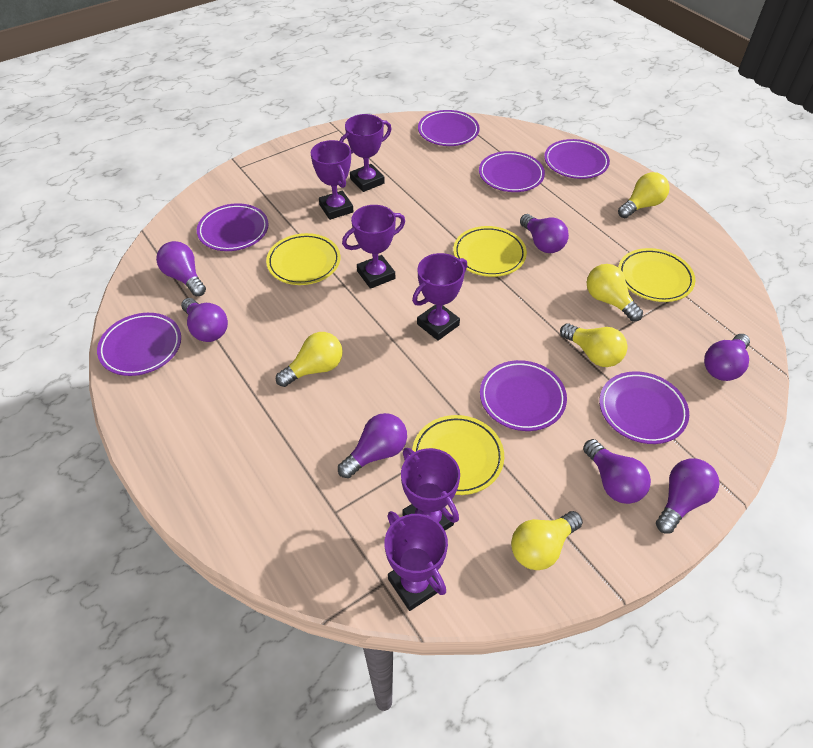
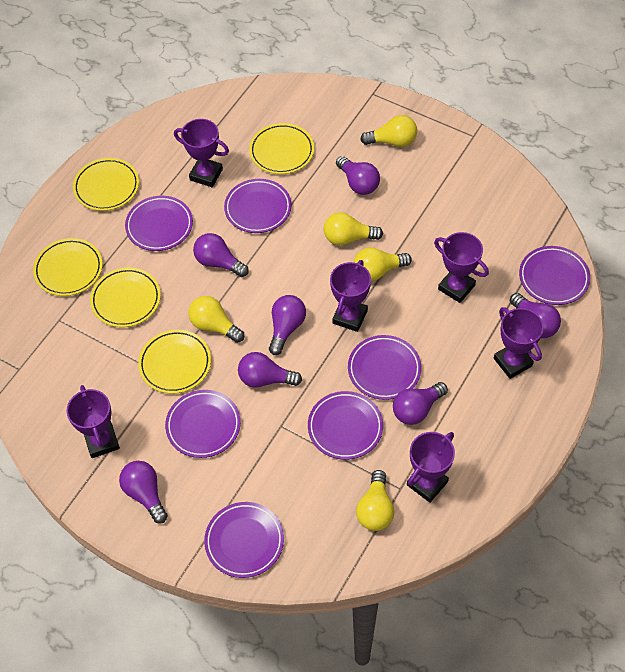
yellow plate: [266,233,340,285] [412,415,504,495] [453,226,527,277] [618,248,695,302] = 4 -> [33,238,103,296] [73,158,139,211] [90,268,161,327] [138,330,211,394] [249,123,314,174] = 5

